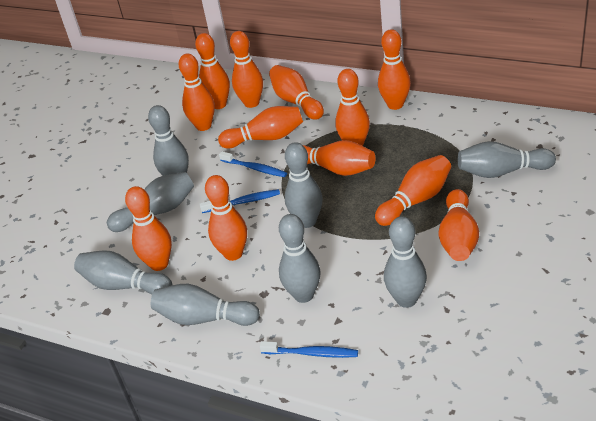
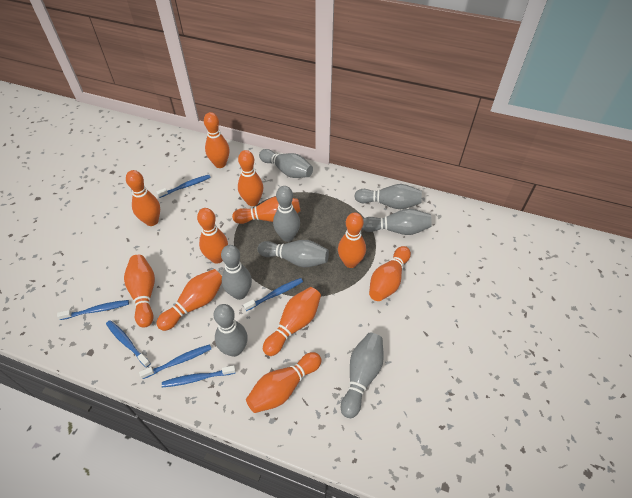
blue toothbrush: [200,189,280,213] [219,151,287,177] [260,341,358,358] = 3 -> [57,300,129,320] [106,320,151,368] [139,344,211,379] [157,175,211,198] [162,365,236,387] [243,278,303,311] = 6
orange bowling pin: [125,186,172,271] [179,53,215,131] [195,33,230,109] [205,175,247,261] [218,106,303,148] [230,31,263,108] [269,65,324,120] [303,140,375,176] [335,69,370,146] [375,155,451,226] [378,29,411,110] [438,189,479,261] = 12 -> [124,255,155,328] [126,170,160,226] [156,269,222,331] [197,208,228,264] [204,112,229,168] [232,196,301,224] [238,150,264,206] [246,352,321,413] [263,287,321,356] [338,212,366,268] [369,246,411,301] = 11

